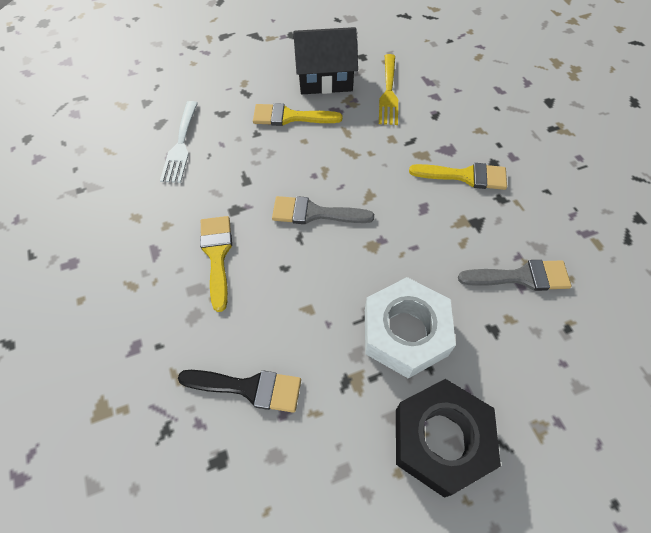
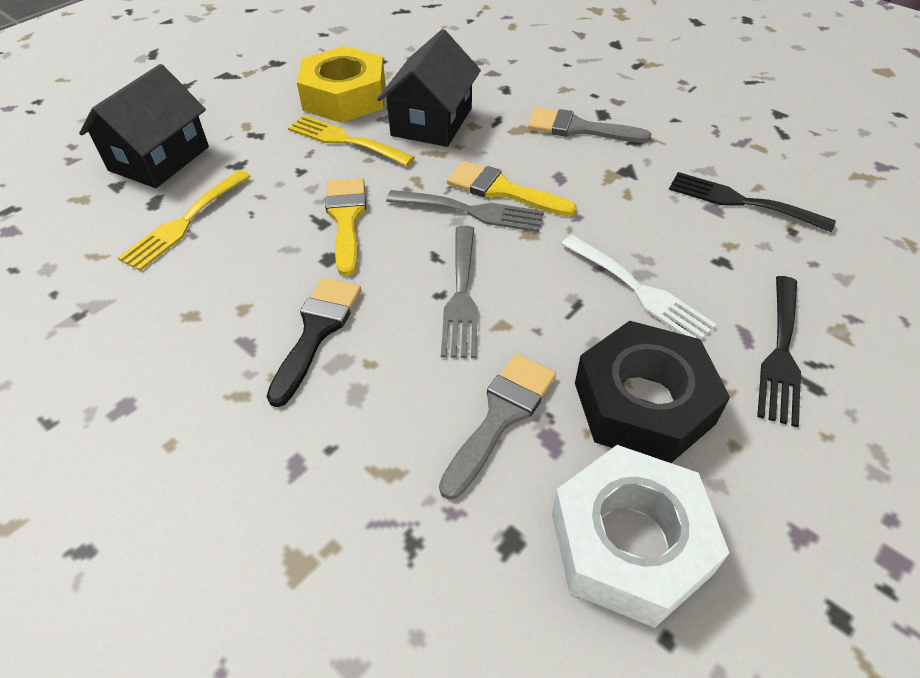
black fork: none = 0 -> [669,172,836,232] [757,276,801,427] = 2
black house: [293,27,358,94] = 1 -> [79,64,209,188] [377,29,481,147] = 2
grey fork: none = 0 -> [386,190,544,232] [441,226,478,358] = 2
yellow brush: [200,216,232,312] [253,103,342,126] [409,163,507,190] = 3 -> [325,178,366,276] [447,161,577,216] = 2
yellow fork: [379,54,398,125] = 1 -> [118,170,251,271] [288,115,415,166] = 2
yellow nut: none = 0 -> [297,46,386,123] = 1

